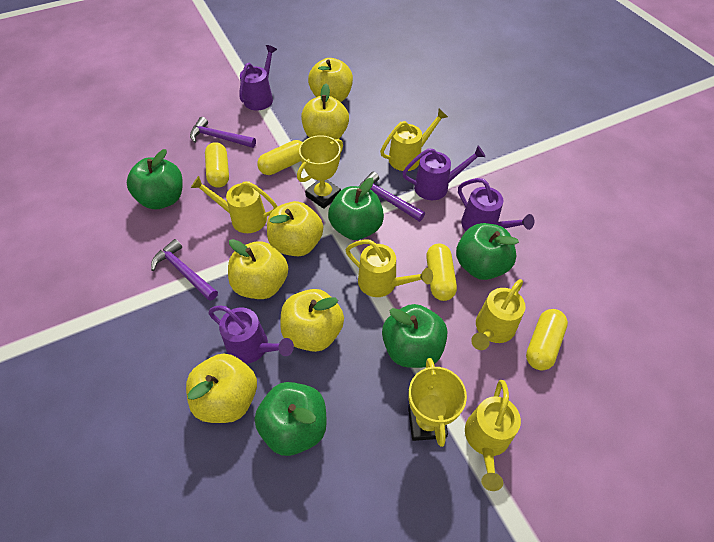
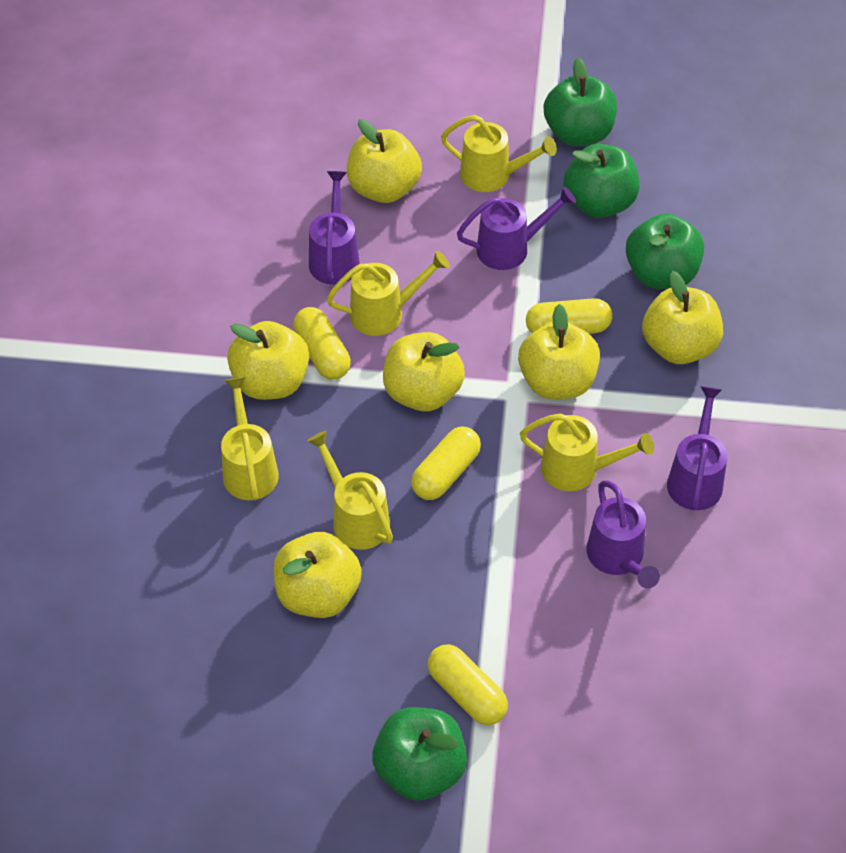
green apple: [127,149,183,209] [255,382,327,456] [328,178,384,240] [382,304,447,368] [456,223,519,280] = 5 -> [372,707,467,801] [544,58,617,146] [564,144,639,218] [626,213,704,289] = 4
purple hammer: [151,239,218,301] [190,117,256,148] [359,172,425,222] = 3 -> none = 0
yellow trophy: [297,135,343,209] [408,358,467,447] = 2 -> none = 0

